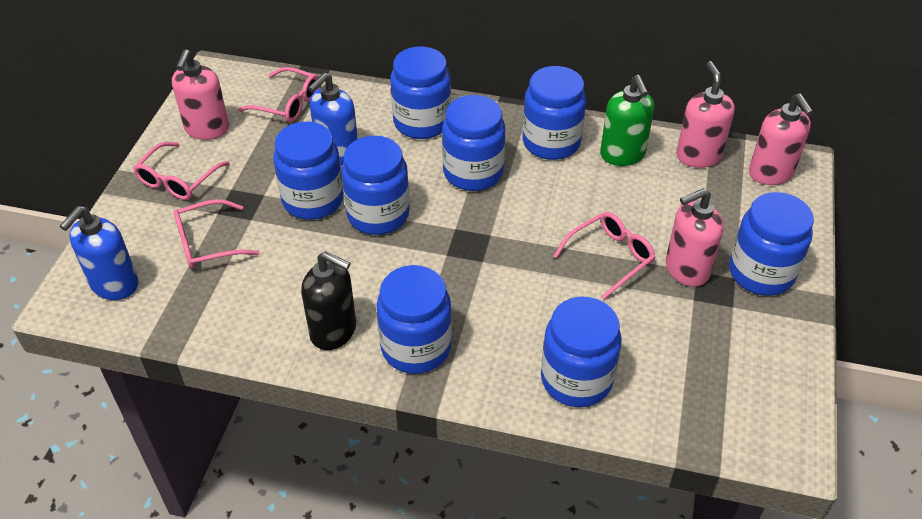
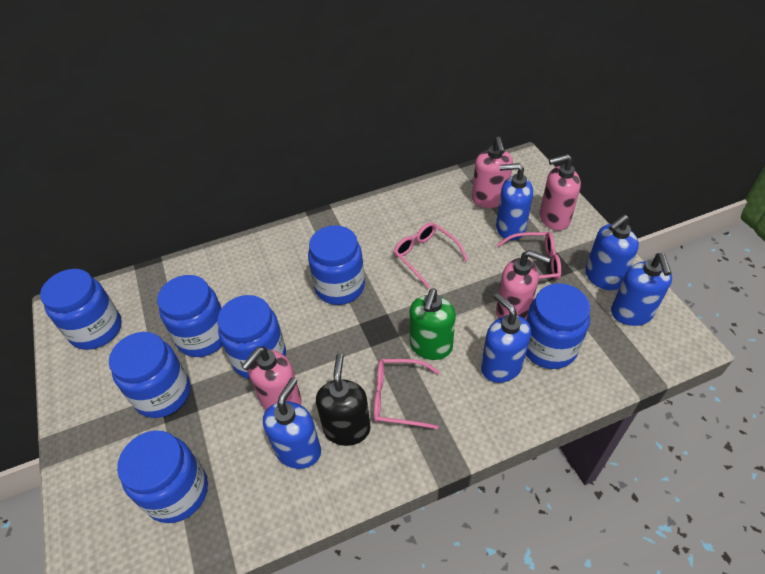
blue jar: [273,122,344,220] [341,136,410,235] [376,265,452,374] [390,47,451,139] [442,95,505,191] [522,66,586,160] [541,297,622,407] [729,192,814,296] = 8 -> [40,269,122,350] [109,332,190,418] [117,430,208,523] [157,275,222,357] [218,295,286,379] [308,225,365,305] [526,283,590,369] = 7
blue soap dispenser: [60,206,138,300] [308,73,358,165] = 2 -> [263,378,321,469] [481,293,531,383] [496,163,533,240] [585,215,639,290] [611,253,672,326] = 5
pink glasses: [133,142,230,200] [173,199,259,269] [238,67,319,122] [554,212,656,300] = 4 -> [374,359,440,429] [394,222,468,288] [497,232,561,280] = 3

